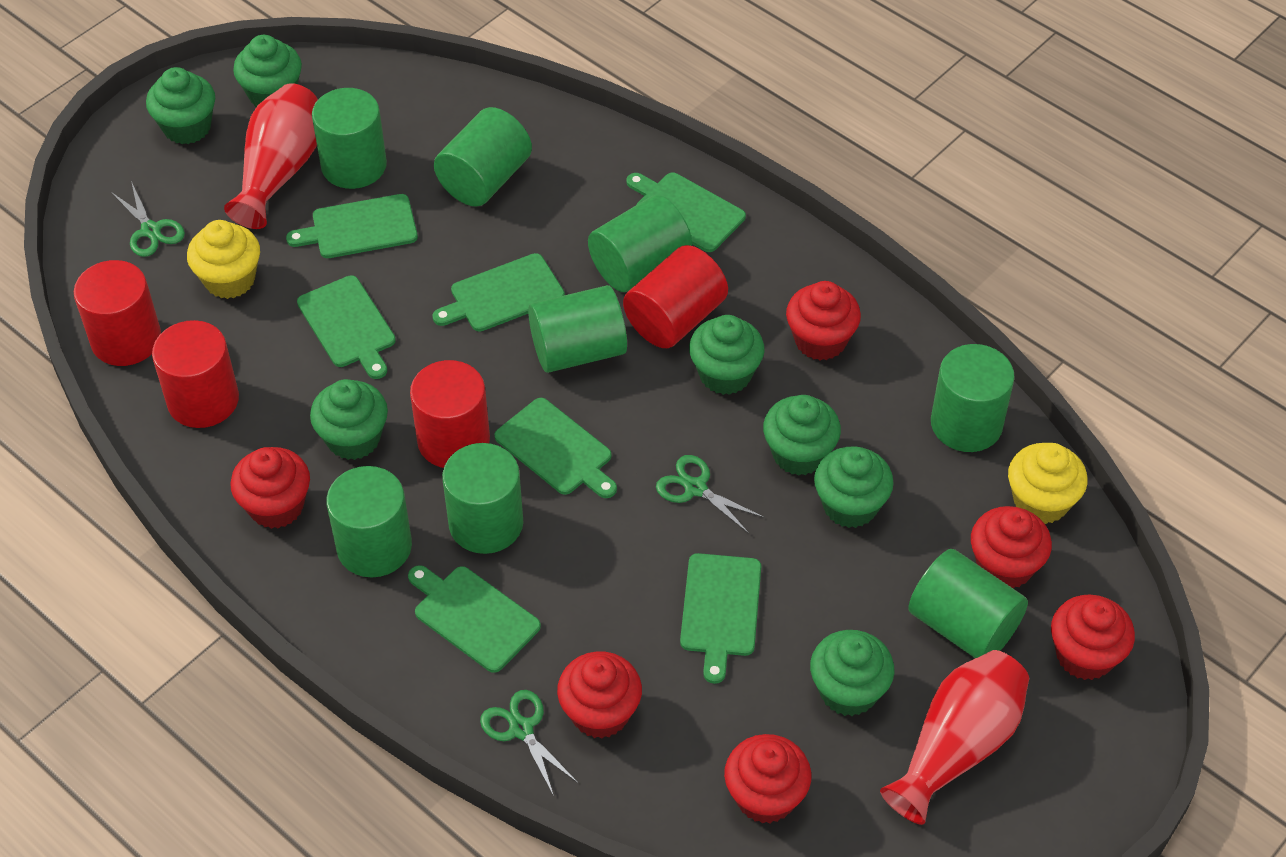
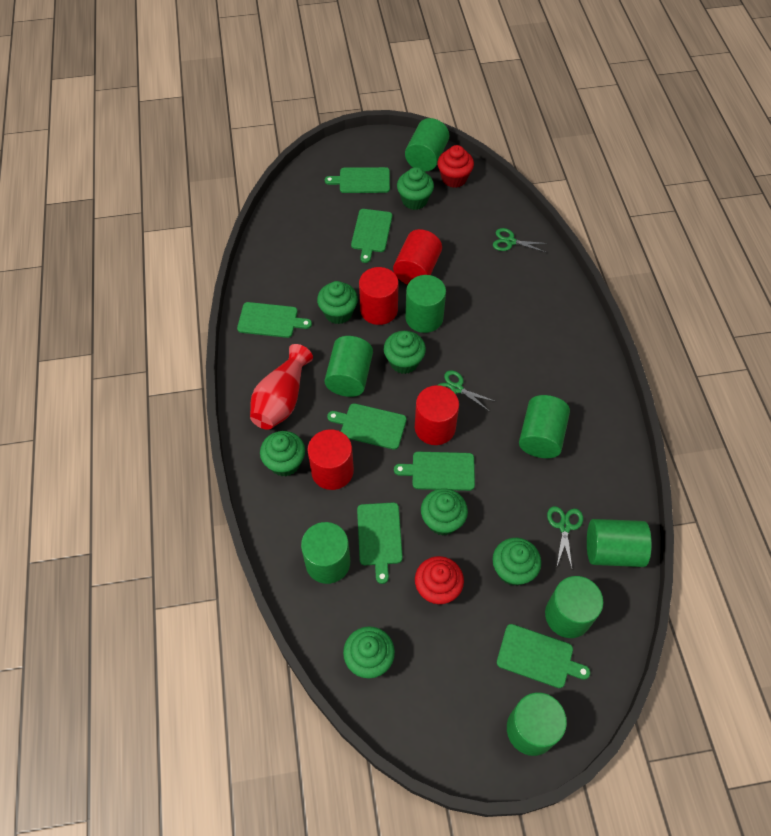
red cupcake: [230,447,310,529] [557,651,642,739] [724,734,812,824] [786,281,861,360] [971,506,1052,588] [1051,594,1135,680] = 6 -> [415,556,464,605] [438,145,474,188] = 2
red vase: [224,83,318,229] [880,650,1029,825] = 2 -> [250,344,313,430] = 1
yellow cupcake: [187,220,260,299] [1008,443,1087,524] = 2 -> none = 0

